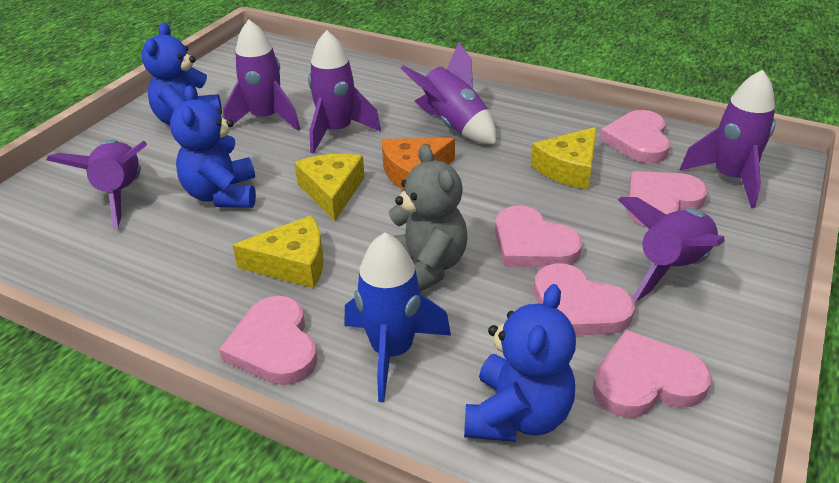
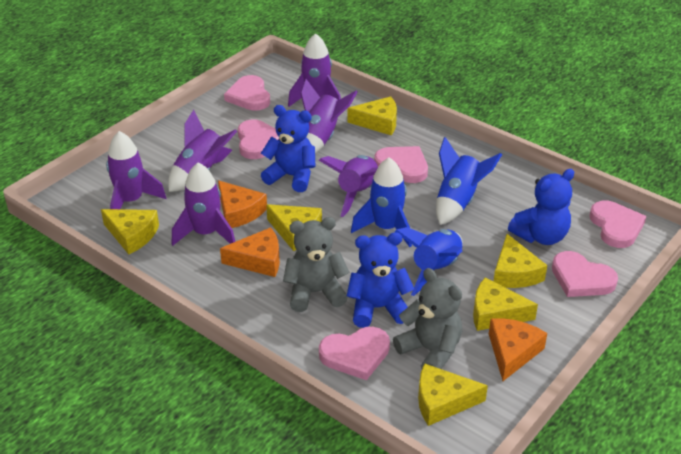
blue rocket: [344,232,451,402] = 1 -> [351,157,412,247] [394,227,463,296] [436,137,502,225] = 3
grey teddy bear: [389,144,467,292] = 1 -> [283,217,350,312] [393,268,462,369] = 2
orange cheese: [382,138,455,191] = 1 -> [218,180,267,228] [220,227,280,277] [489,318,547,381] = 3
yellow cheese: [232,215,323,288] [294,154,365,221] [531,127,597,189] = 3 -> [101,209,159,254] [266,204,322,251] [347,96,397,136] [418,363,488,426] [473,278,538,331] [493,234,547,288] = 6

